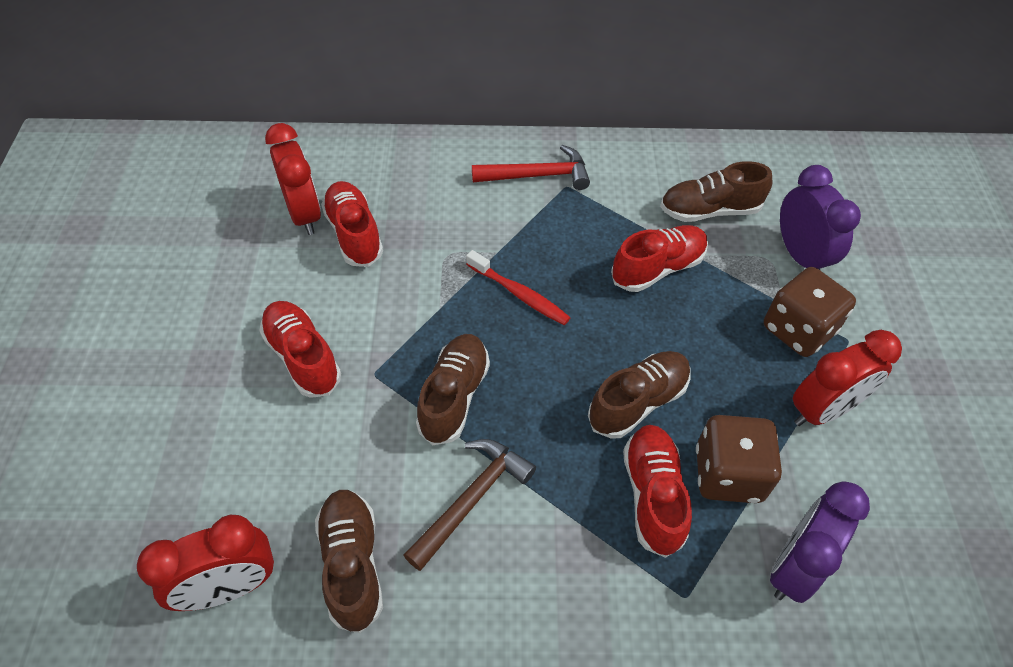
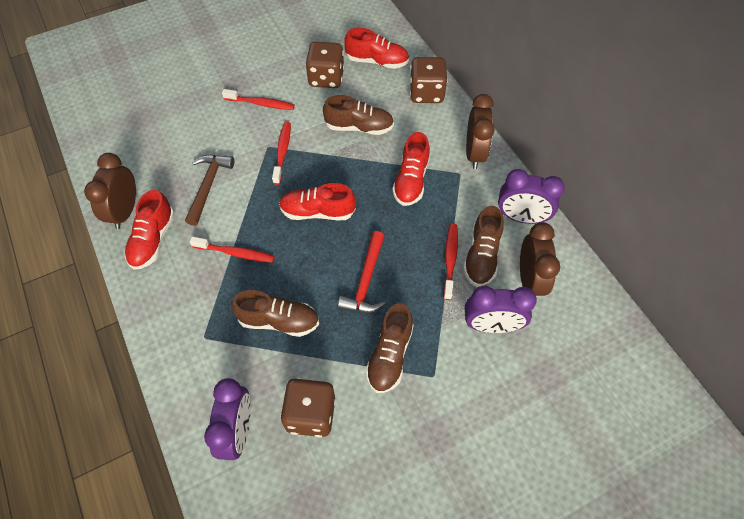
brown clock: none = 0 -> [84,153,136,229] [466,94,495,169] [520,222,560,296] = 3
brown dice: [696,415,782,503] [764,267,856,357] = 2 -> [280,378,336,438] [305,42,344,88] [409,57,448,103] = 3
purple clock: [770,482,870,603] [780,165,861,270] = 2 -> [204,378,251,460] [465,286,537,333] [498,169,565,224] = 3
red clock: [137,515,274,611] [265,123,321,235] [793,330,902,426] = 3 -> none = 0
red toothbrush: [466,250,571,325] = 1 -> [190,236,275,263] [222,89,295,110] [272,122,291,185] [443,224,458,300] = 4

